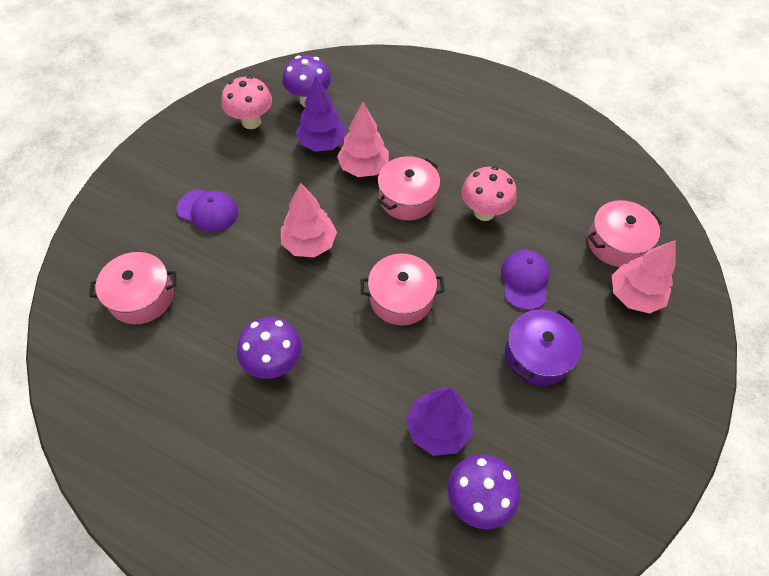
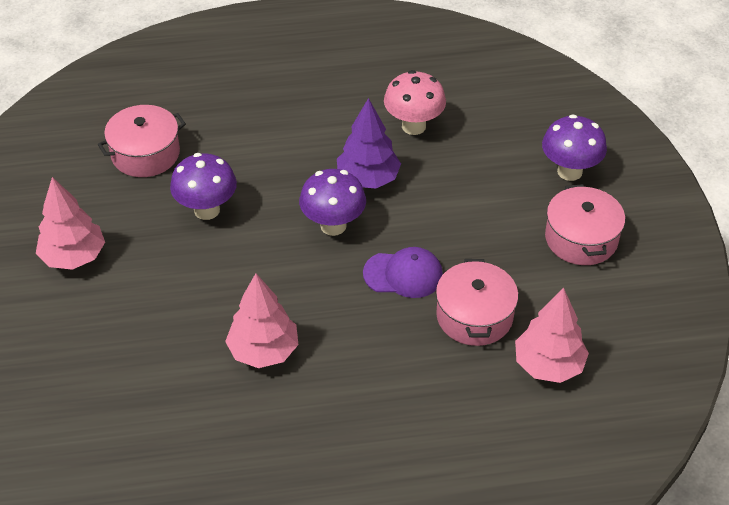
pink mushroom: [221,76,272,129] [462,166,517,221] = 2 -> [384,70,446,135] = 1
pink pot: [89,252,176,324] [360,254,444,325] [378,156,440,220] [588,200,662,267] = 4 -> [97,105,186,177] [436,259,518,346] [545,184,625,265] = 3
purple cap: [177,189,238,232] [501,250,550,310] = 2 -> [363,247,443,298] = 1
purple pot: [505,310,582,386] = 1 -> none = 0
purple tree: [296,76,346,152] [406,387,472,456] = 2 -> [337,98,401,188] = 1

